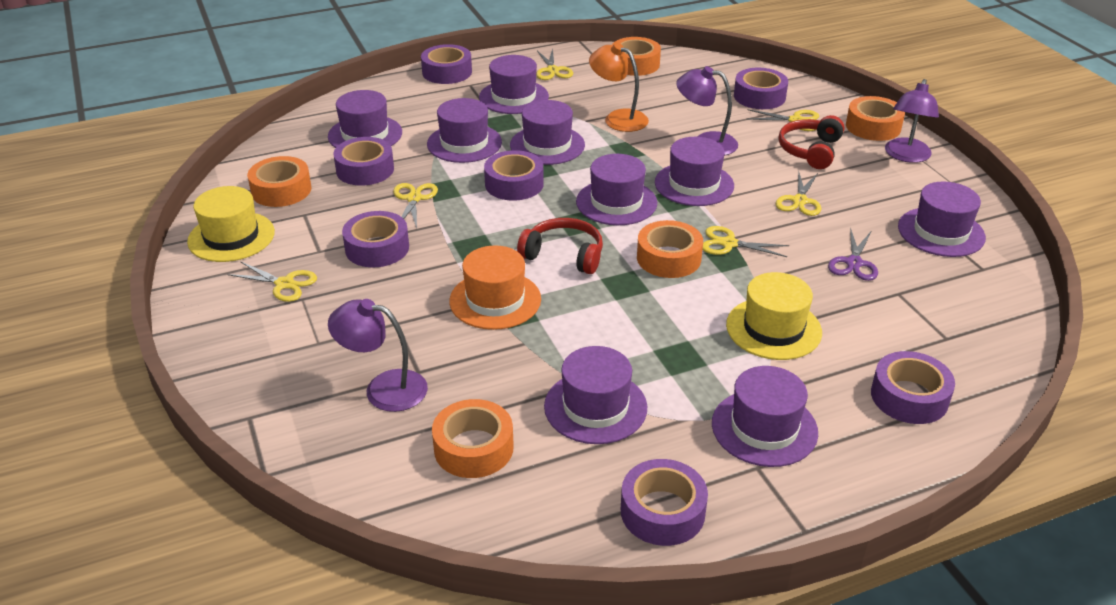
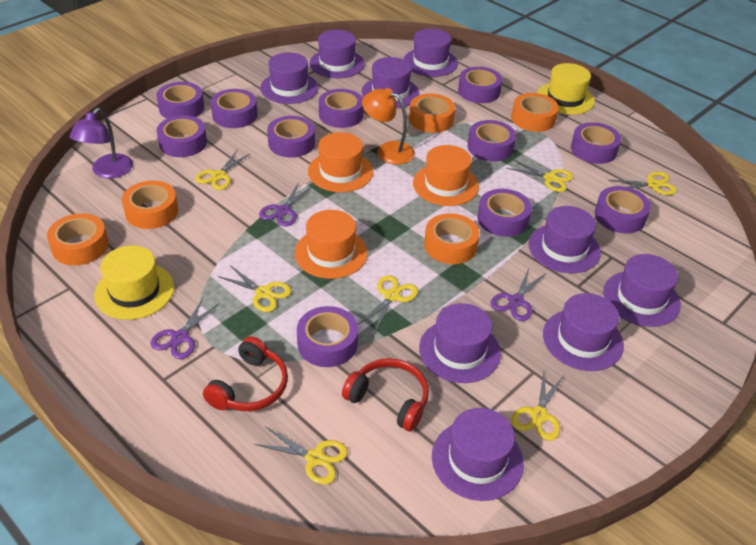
orange hat: [449,245,541,330] = 1 -> [295,210,368,279] [308,132,373,192] [413,145,479,206] = 3
purple lamp: [328,299,428,412] [676,66,738,155] [885,79,939,163] = 3 -> [69,108,133,178] = 1
purple scissors: [828,227,878,281] = 1 -> [151,298,219,359] [259,182,313,226] [490,268,546,321] = 3
purple tape: [333,137,394,186] [342,211,409,267] [421,44,472,84] [484,150,544,201] [621,459,708,546] [734,68,788,109] [871,351,955,424] = 7 -> [156,82,204,118] [157,115,207,157] [210,89,258,128] [267,116,315,157] [297,306,358,367] [319,89,363,128] [458,67,503,103] [467,120,516,162] [478,189,532,237] [571,122,621,164] [595,186,651,234] = 11
yellow scissors: [227,261,317,302] [393,183,438,228] [536,48,573,80] [703,226,789,257] [747,109,819,131] [776,171,821,216] = 6 -> [195,150,251,190] [217,265,292,312] [254,426,348,485] [358,275,418,332] [506,159,573,192] [512,372,564,441] [609,172,677,195] = 7

